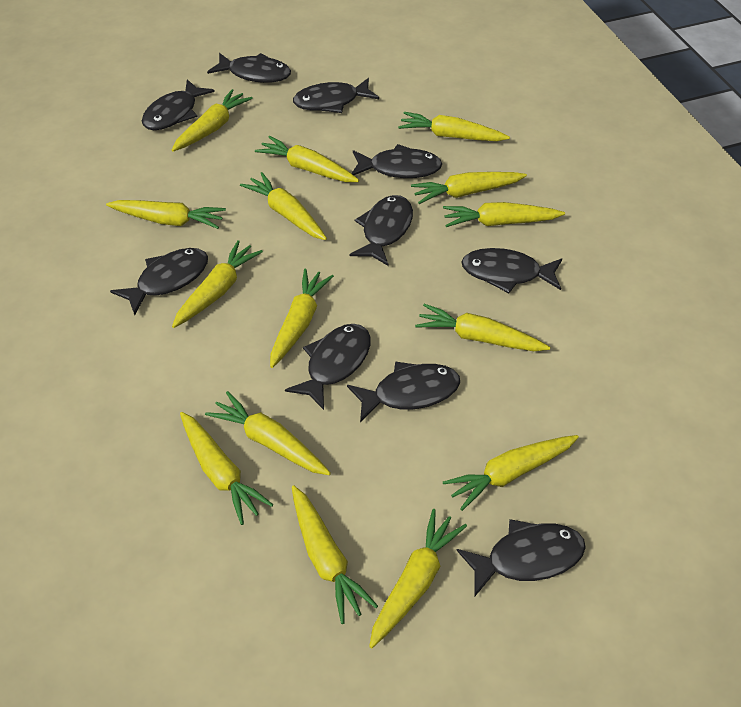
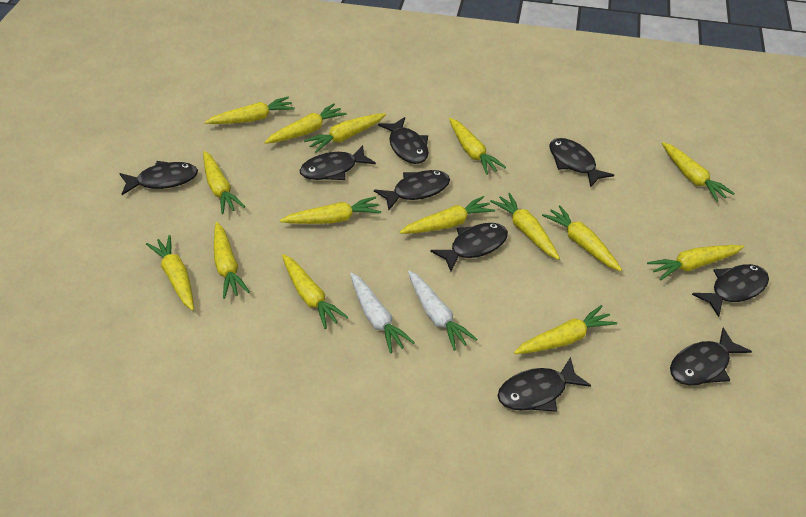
black fish: [110,248,208,315] [142,79,215,130] [207,53,291,83] [285,324,370,410] [293,78,379,113] [347,361,460,422] [350,195,413,266] [352,144,442,178] [456,519,586,596] [461,248,562,293] = 10 -> [119,161,198,195] [300,145,376,180] [374,170,450,210] [378,117,429,164] [430,223,508,271] [498,357,591,412] [549,138,614,187] [670,327,752,385] [692,264,769,317] = 9
white carrot: none = 0 -> [350,273,415,354] [408,271,477,351] = 2

